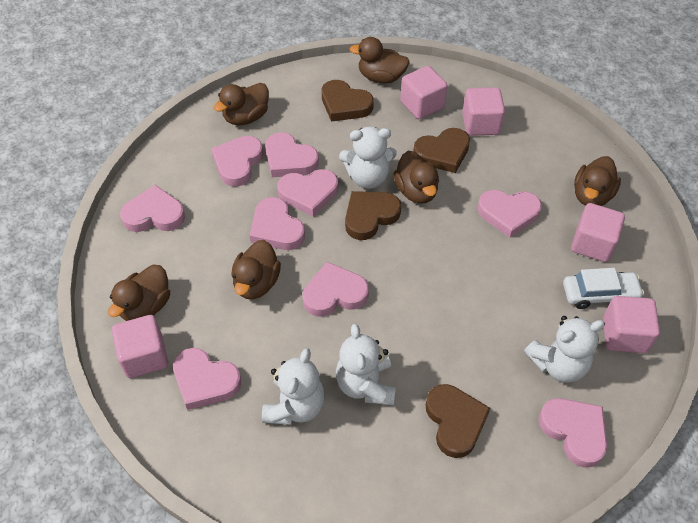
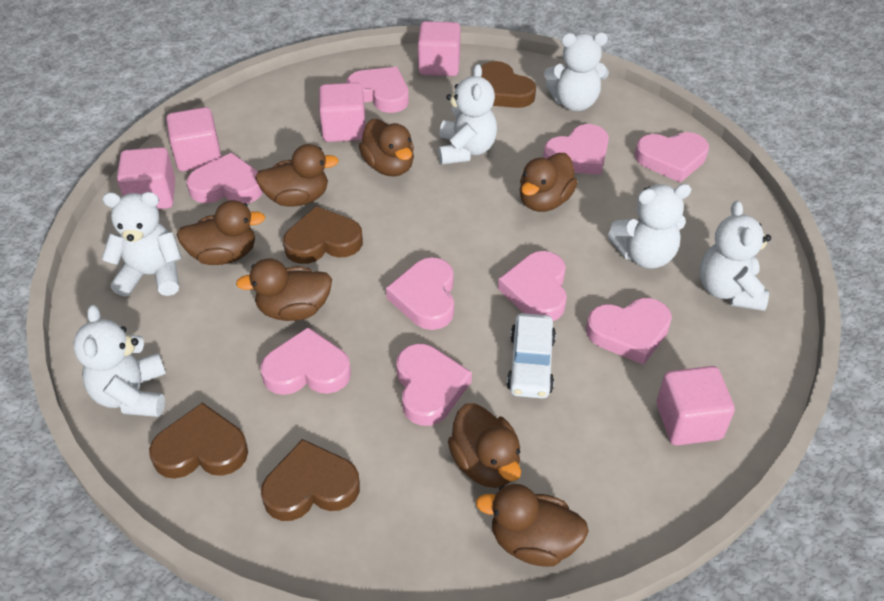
brown duck: [108,265,170,321] [214,83,269,125] [231,240,281,299] [349,37,410,83] [393,151,439,204] [574,156,621,206] = 6 -> [176,200,265,265] [236,258,332,321] [255,144,339,207] [359,119,414,177] [448,403,521,488] [476,484,589,567] [520,153,578,212] = 7
white teddy bear: [262,348,325,425] [336,324,396,405] [339,127,397,189] [524,316,605,383] = 4 -> [73,305,166,417] [102,192,182,297] [438,64,497,165] [544,32,609,111] [608,184,691,269] [700,201,771,311] = 6

